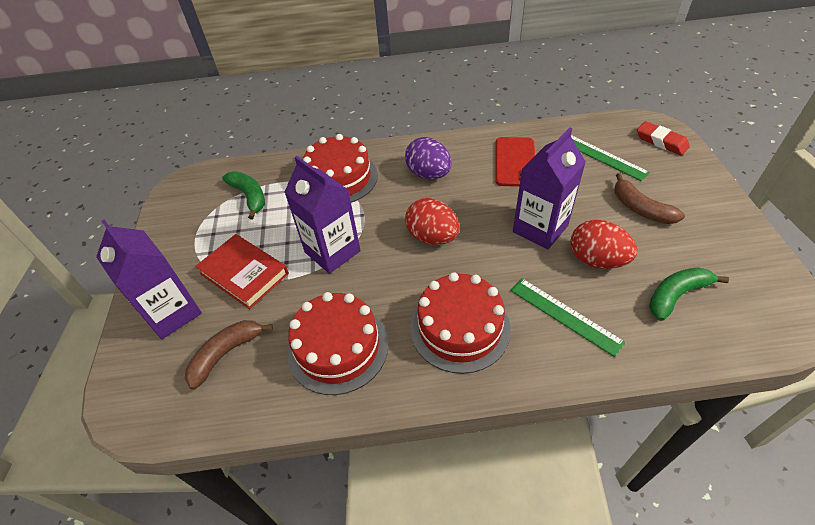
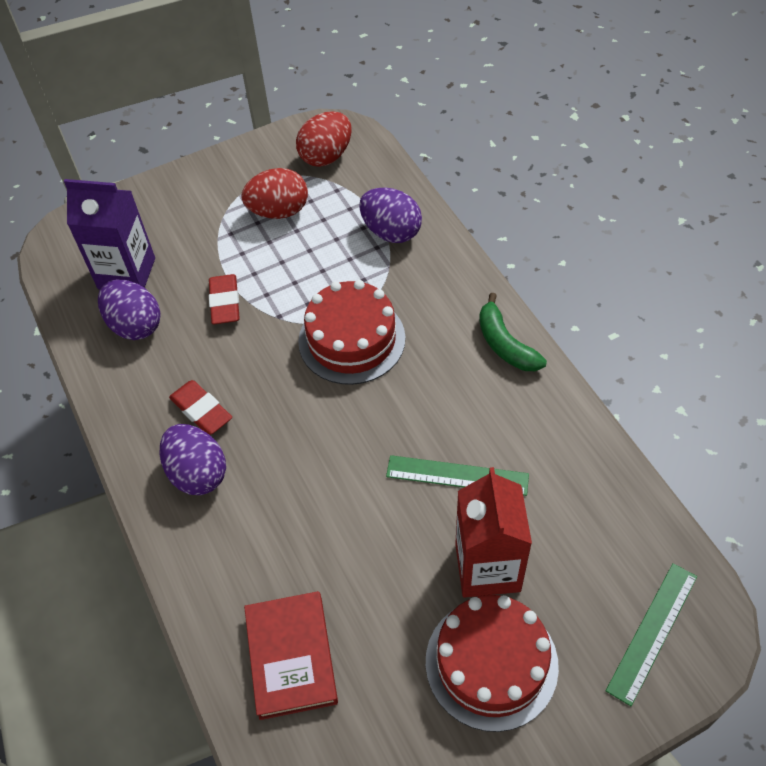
brown banana: [185,320,273,390] [614,173,685,224] = 2 -> none = 0
green banana: [222,172,265,219] [649,267,729,321] = 2 -> [479,293,547,371] = 1
purple carton: [96,219,202,339] [284,156,361,274] [513,128,586,250] = 3 -> [64,179,155,290] = 1
purple egg: [405,137,452,179] = 1 -> [98,279,161,340] [160,424,226,495] [359,188,422,243] = 3
red cake: [287,292,388,395] [303,134,378,203] [410,272,511,374] = 3 -> [298,280,405,385] [426,595,559,732] = 2
red carton: none = 0 -> [455,467,532,598] = 1
red eraser: [637,121,690,155] = 1 -> [169,380,232,435] [209,274,240,324] = 2
red phone: [495,137,535,187] = 1 -> none = 0

